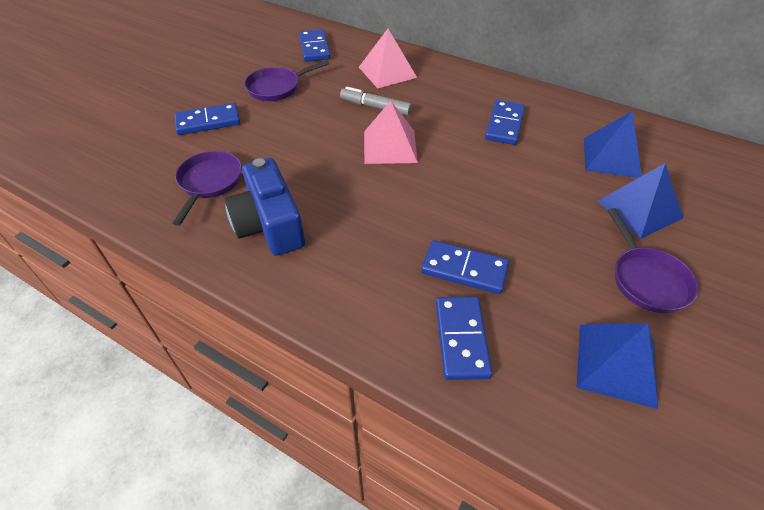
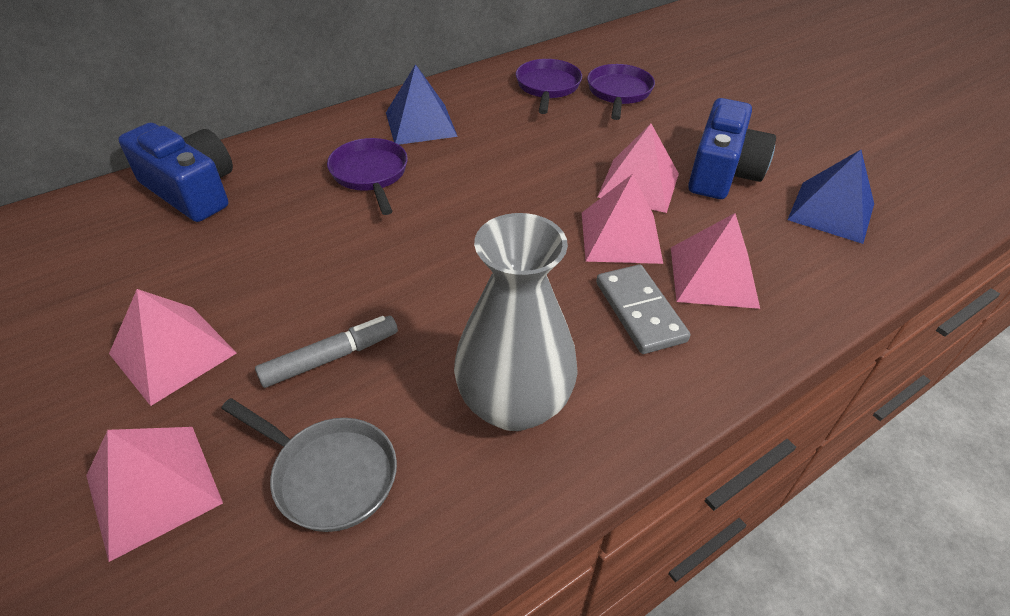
blue camera: [225,158,305,256] = 1 -> [118,123,233,222] [688,98,776,199] = 2
blue domino: [174,103,240,135] [299,29,330,62] [421,240,509,294] [436,296,492,380] [485,100,525,145] = 5 -> none = 0
blue pyramid: [576,323,658,409] [584,111,642,178] [597,163,683,239] = 3 -> [386,64,458,145] [788,150,874,244] = 2
grey domino: none = 0 -> [596,264,690,354] = 1
grey pan: none = 0 -> [221,398,397,532] = 1
grey vase: none = 0 -> [454,213,578,431] = 1
pink pyramid: [359,29,417,88] [364,101,418,164] = 2 -> [86,427,223,562] [109,289,237,406] [582,174,663,264] [597,124,679,213] [671,213,760,309] = 5

